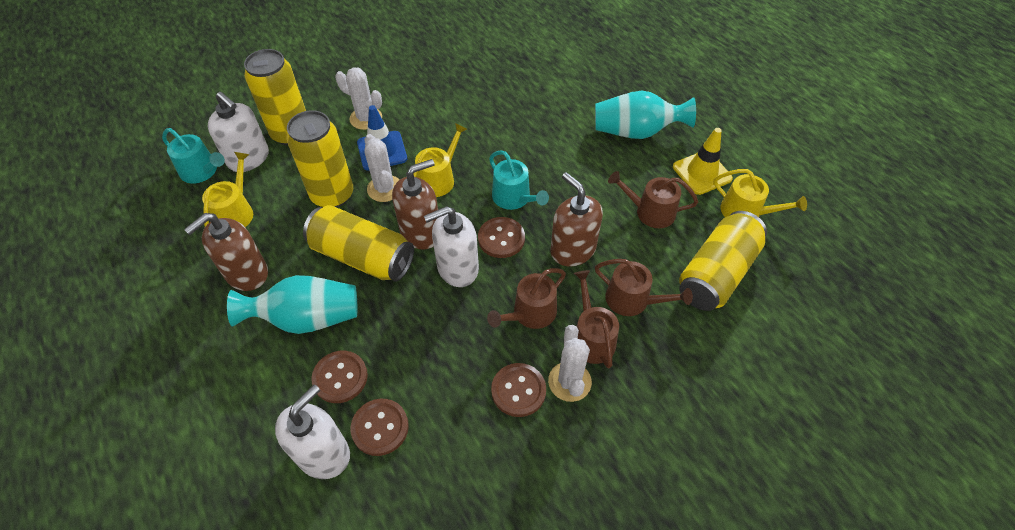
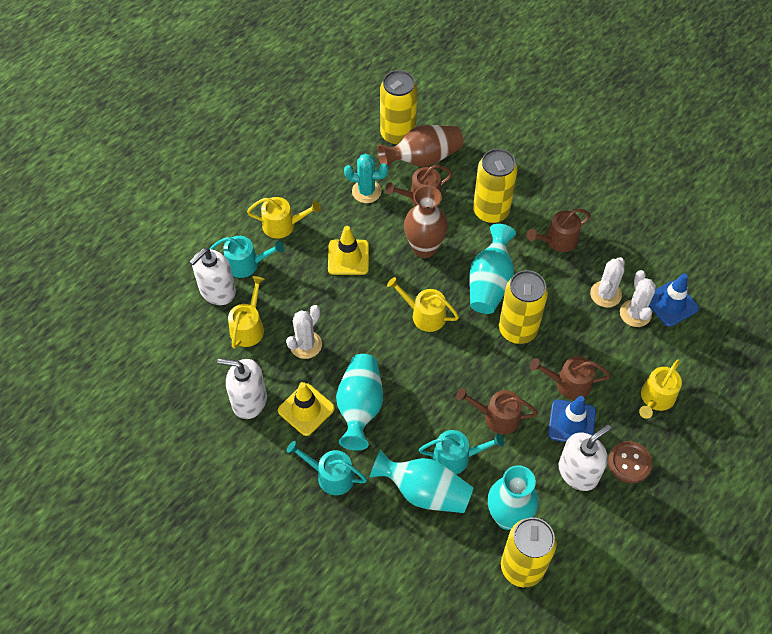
blue traffic cone: [357,105,407,171] = 1 -> [548,396,596,442] [649,273,699,327] = 2
brown button: [311,351,368,403] [350,399,409,456] [478,217,525,258] [491,363,546,417] = 4 -> [608,441,652,483] = 1
brown soap dispenser: [184,213,268,291] [392,159,438,250] [551,172,603,267] = 3 -> none = 0
brown vase: none = 0 -> [377,125,463,167] [404,185,448,258] = 2
turquoise cactus: none = 0 -> [344,154,388,203] = 1
turquoise vase: [227,275,357,334] [595,91,696,139] = 2 -> [336,354,383,451] [370,449,474,513] [470,224,516,314] [488,465,539,530] = 4
turquoise watering can: [162,128,225,184] [489,150,549,210] = 2 -> [210,236,284,278] [287,441,367,495] [419,430,504,474] = 3
yellow traffic cone: [673,128,733,195] = 1 -> [278,382,335,436] [328,226,369,275] = 2
yellow watering can: [202,152,253,227] [414,123,467,197] [713,169,807,217] = 3 -> [228,276,264,349] [247,197,321,239] [387,277,459,332] [639,359,682,419] = 4

